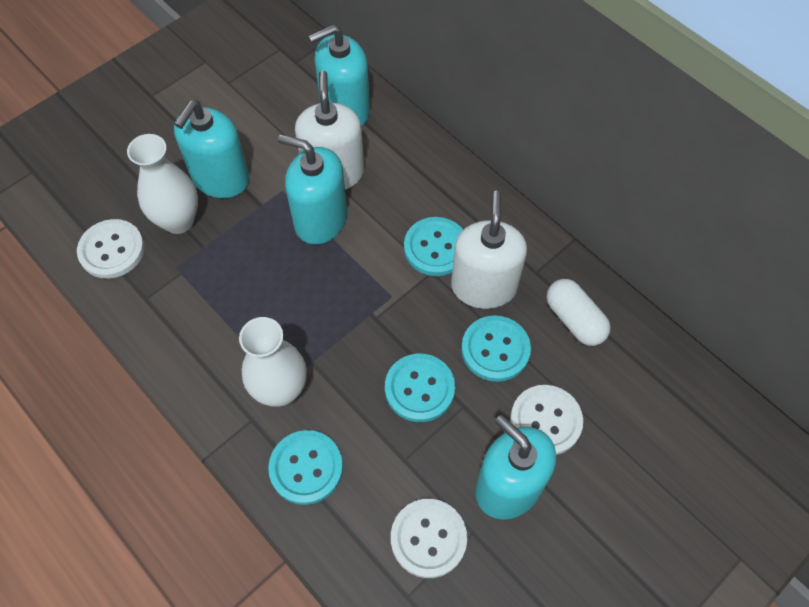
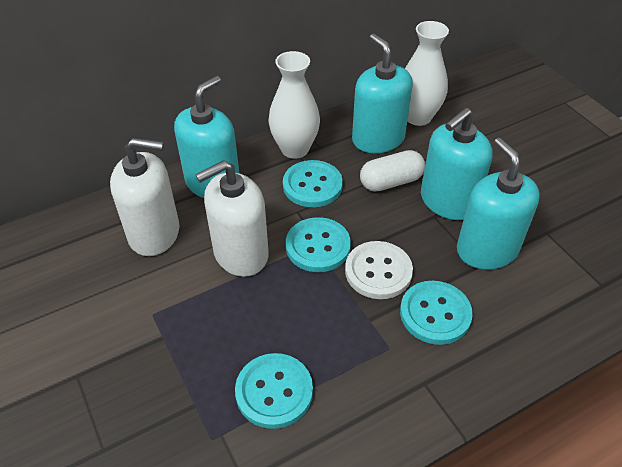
white button: [77,219,144,279] [391,499,467,578] [510,385,583,455] = 3 -> [345,241,413,299] = 1

